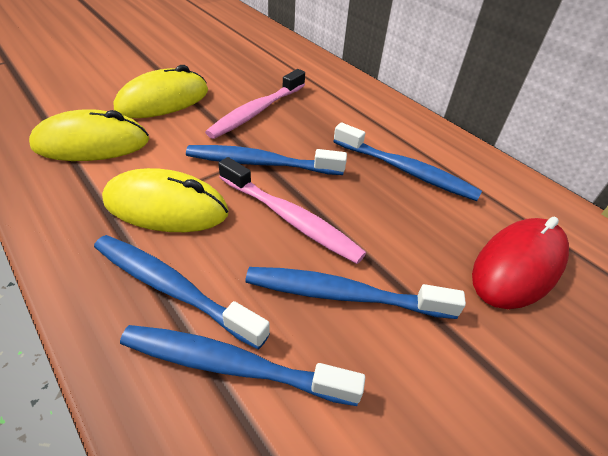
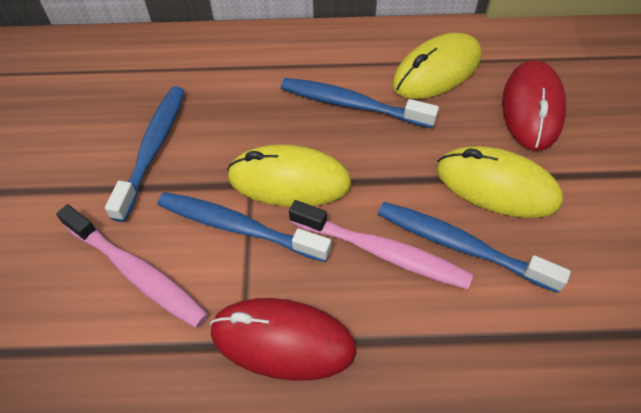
blue toothbrush: [94,235,270,349] [120,325,365,406] [186,145,347,175] [245,267,466,319] [333,122,482,201] = 5 -> [105,86,185,222] [158,192,331,262] [281,78,439,128] [378,202,571,293] = 4
red mouse: [472,217,569,309] = 1 -> [210,298,357,381] [502,60,566,151] = 2

